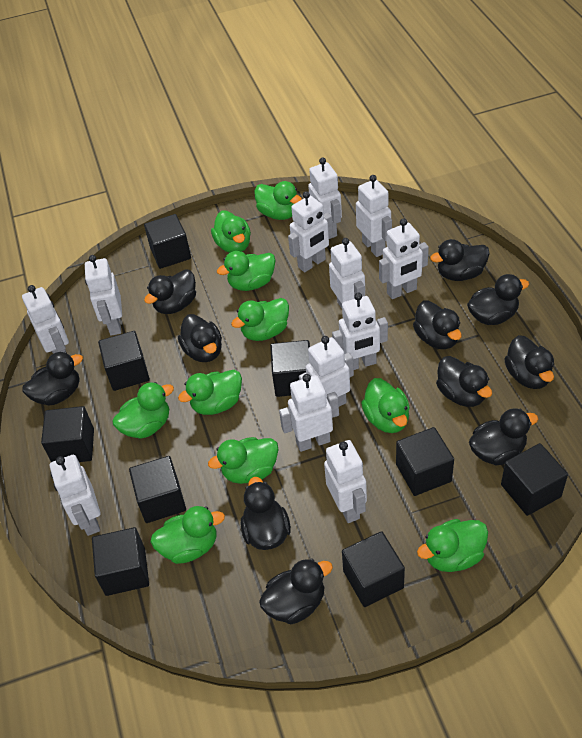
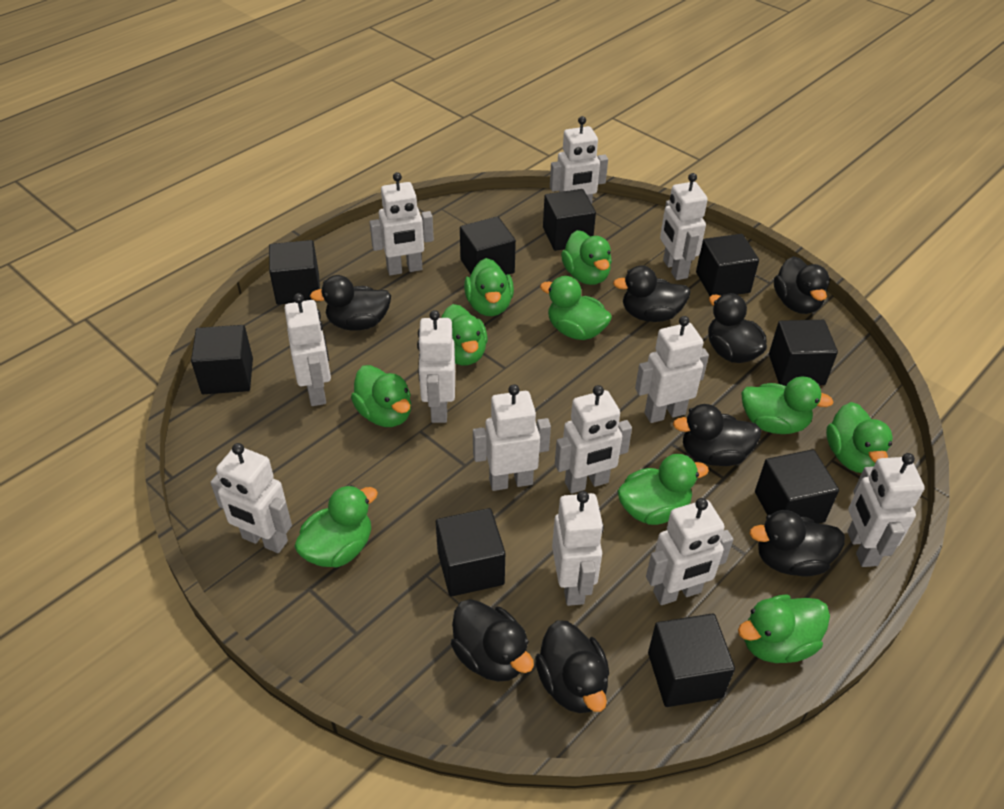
black duck: [22,352,83,405] [144,269,196,314] [178,314,222,362] [240,477,291,550] [259,559,333,624] [413,301,462,349] [430,239,490,281] [436,356,492,407] [467,274,529,325] [469,408,538,465] [504,335,554,389] = 11 -> [310,275,391,331] [451,599,534,682] [535,620,609,713] [613,265,691,322] [673,404,761,466] [708,293,767,363] [750,510,845,576] [774,256,829,314] = 8

